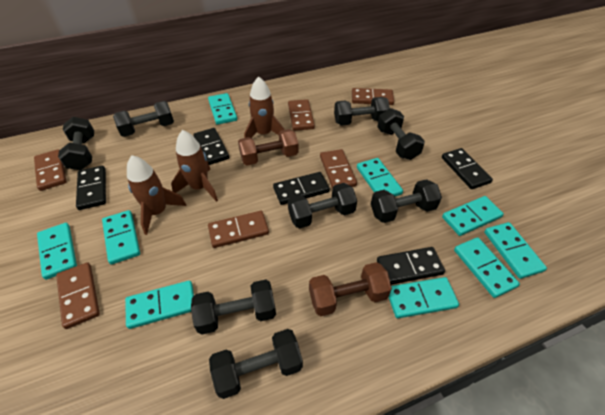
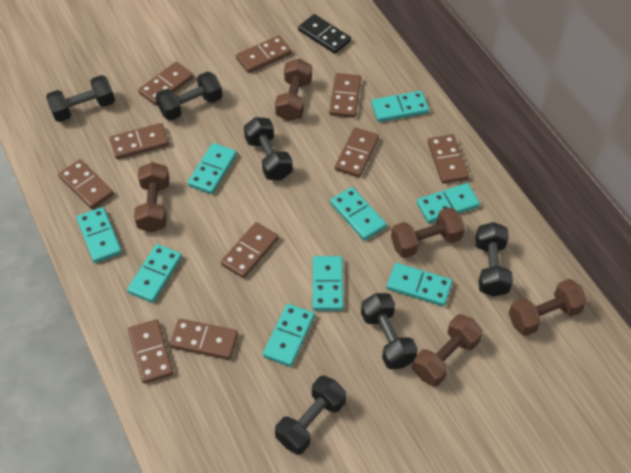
black domino: [76,166,106,210] [193,128,230,165] [273,172,330,205] [377,247,445,285] [442,148,493,189] = 5 -> [298,14,351,54] = 1
black dumbbell: [58,117,94,170] [113,101,174,137] [191,279,276,335] [209,329,303,399] [288,183,357,229] [334,97,390,126] [371,179,442,223] [377,108,425,160] = 8 -> [46,75,115,122] [156,72,222,121] [244,117,293,180] [275,376,346,455] [361,293,418,369] [475,222,513,297] = 6
brown domino: [34,149,67,191] [56,262,100,329] [208,211,269,248] [288,99,315,131] [320,149,357,188] [352,88,394,105] = 6 -> [58,159,114,209] [110,123,169,159] [128,319,174,384] [138,62,194,106] [170,319,238,360] [221,222,279,278] [236,35,292,73] [329,73,361,118] [335,127,379,178] [428,134,469,184] = 10
brown dumbbell: [238,129,298,166] [309,262,392,316] = 2 -> [134,162,169,232] [275,59,312,121] [391,207,465,258] [413,314,482,386] [509,279,587,336] = 5
brown rocket: [127,155,186,235] [171,130,218,202] [244,76,284,138] = 3 -> none = 0

